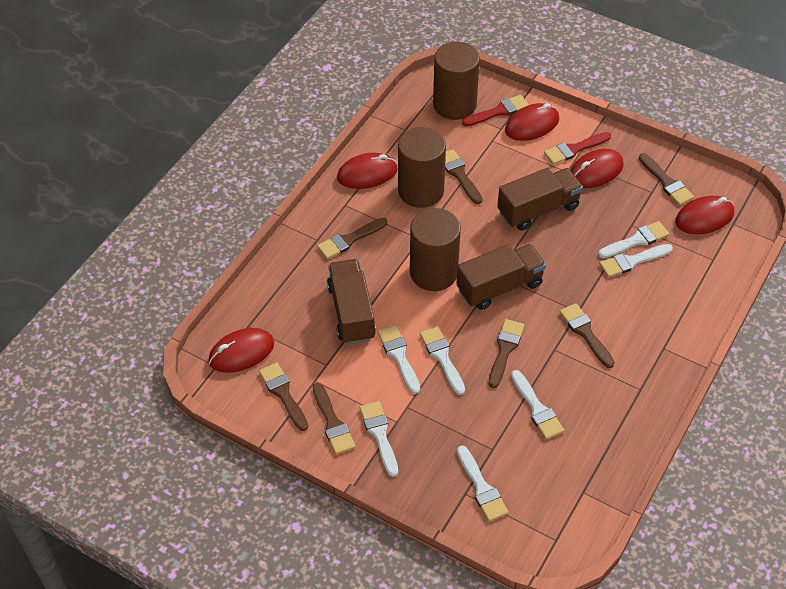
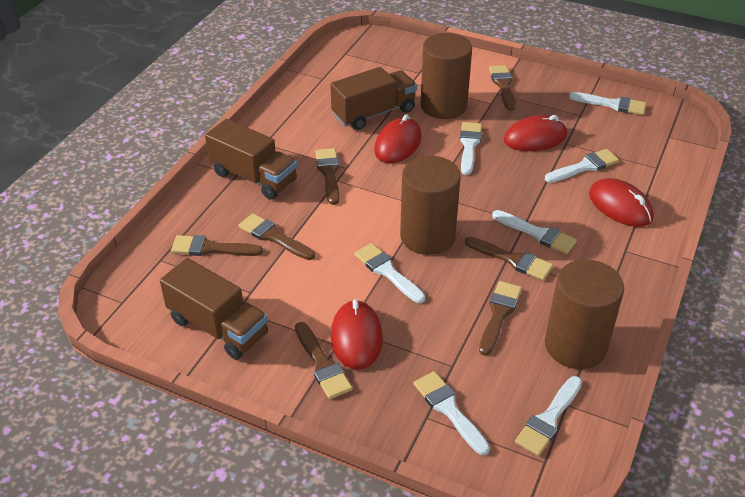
red brush: [462,95,529,126] [544,132,611,165] = 2 -> none = 0
red mouse: [208,328,274,373] [337,153,398,189] [505,103,559,141] [570,149,624,188] [675,196,734,234] = 5 -> [331,299,383,370] [374,114,421,163] [503,115,567,151] [589,178,653,227] = 4

